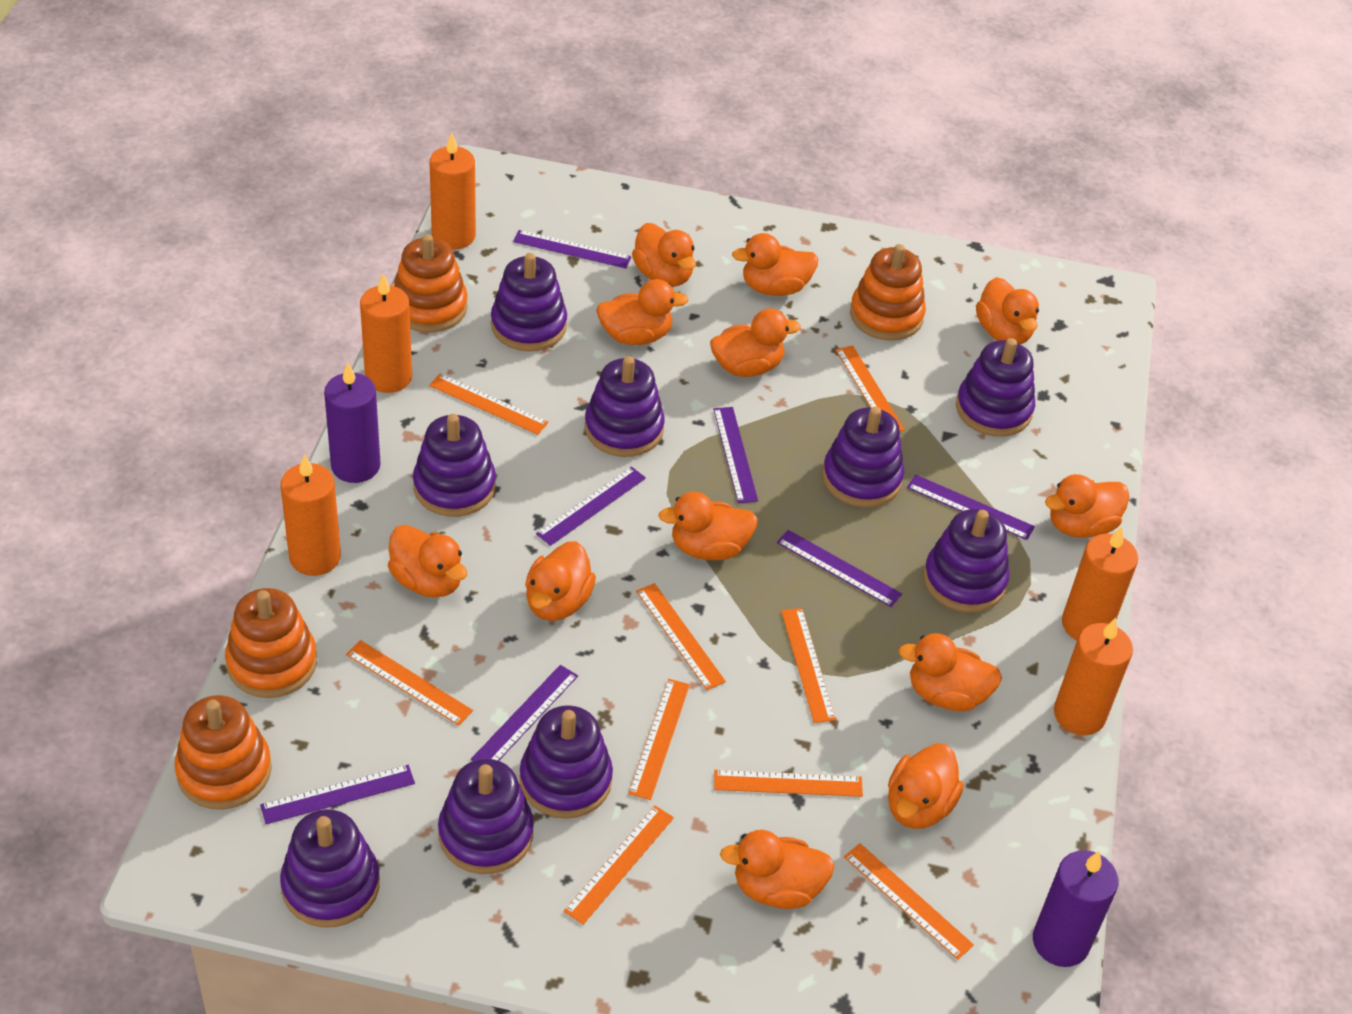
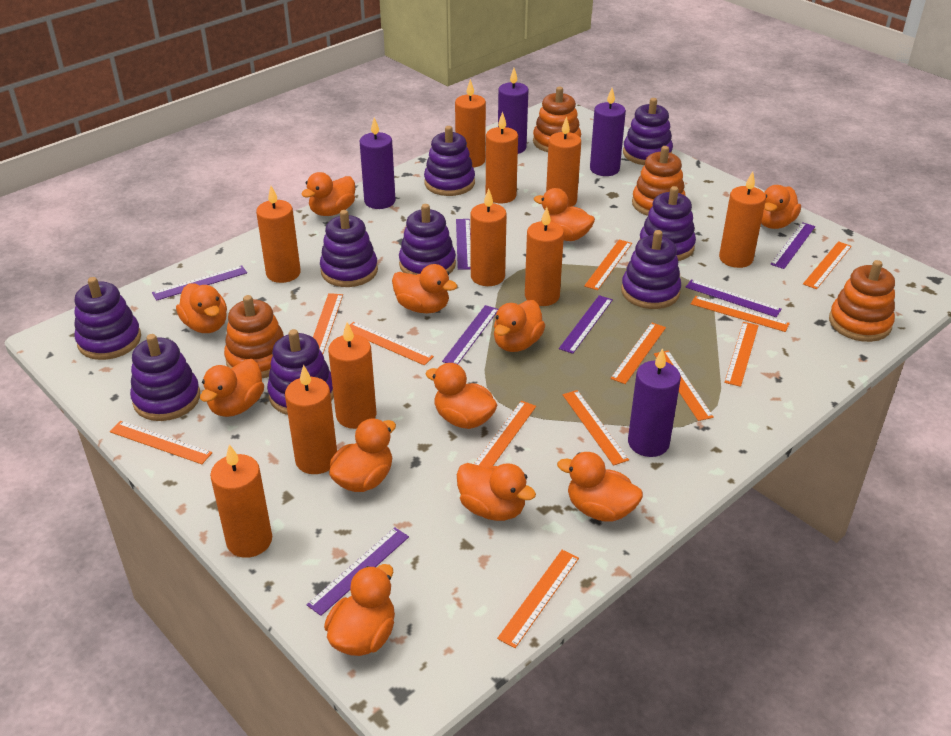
orange candle: [280,454,341,576] [360,274,412,393] [430,132,476,249] [1054,618,1133,735] [1062,527,1138,640] = 5 -> [210,444,272,558] [256,186,301,283] [285,364,337,474] [328,322,376,429] [455,79,486,168] [470,189,507,286] [486,112,518,203] [525,207,564,306] [546,116,581,207] [719,171,766,268] = 10
orange ruler: [346,640,473,726] [429,373,549,435] [564,805,674,925] [628,679,690,800] [636,583,726,690] [714,770,863,797] [781,608,836,723] [835,345,905,432] [844,843,974,960] = 9 -> [110,421,212,464] [313,293,343,354] [349,322,434,365] [474,401,536,468] [497,550,579,648] [563,390,629,466] [584,239,632,290] [610,323,666,384] [654,351,714,421] [691,296,790,332] [724,322,759,387] [803,241,852,289] = 12
purple candle: [324,363,381,483] [1033,850,1118,967] = 2 -> [360,117,396,209] [498,68,528,154] [590,88,626,176] [628,348,681,457] = 4

